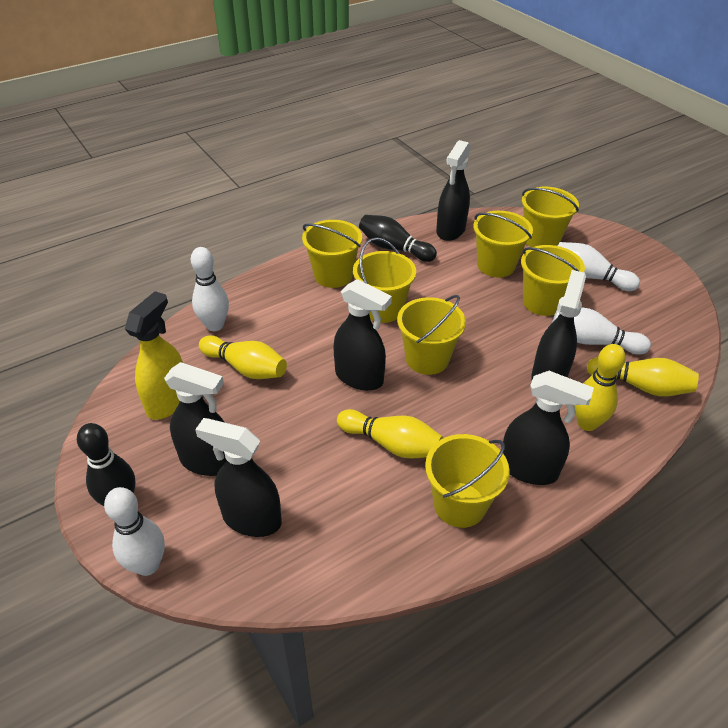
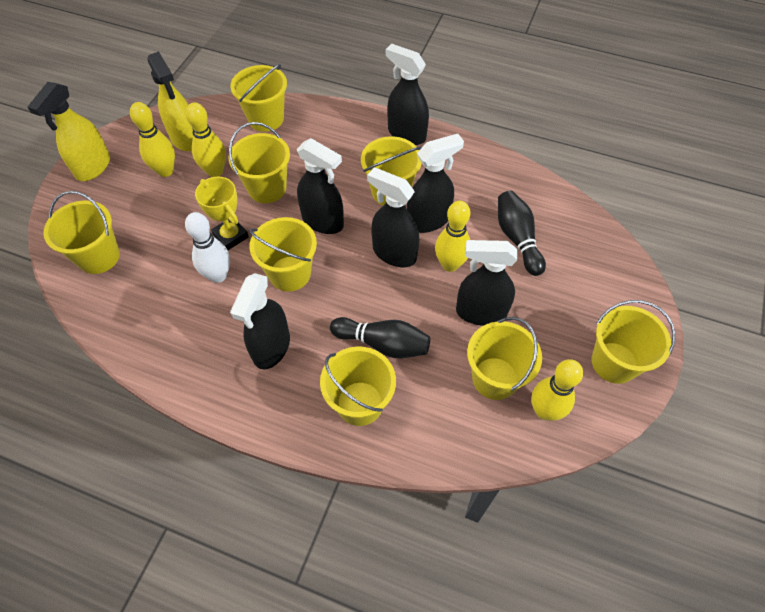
white bowling pin: [104,487,165,576] [191,247,229,331] [552,307,651,355] [558,242,640,291] = 4 -> [185,212,230,283] = 1
yellow bucket: [302,220,362,288] [353,237,416,323] [397,295,466,375] [425,434,510,528] [473,211,533,278] [521,245,585,316] [522,187,579,247] = 7 -> [43,191,120,274] [229,122,290,203] [230,64,287,132] [249,217,317,292] [320,347,396,426] [361,136,422,206] [467,317,542,400] [592,300,676,384] = 8
yellow spray bottle: [125,291,183,420] = 1 -> [28,82,110,181] [147,51,193,151] = 2
yellow trophy: none = 0 -> [195,177,249,250] = 1

